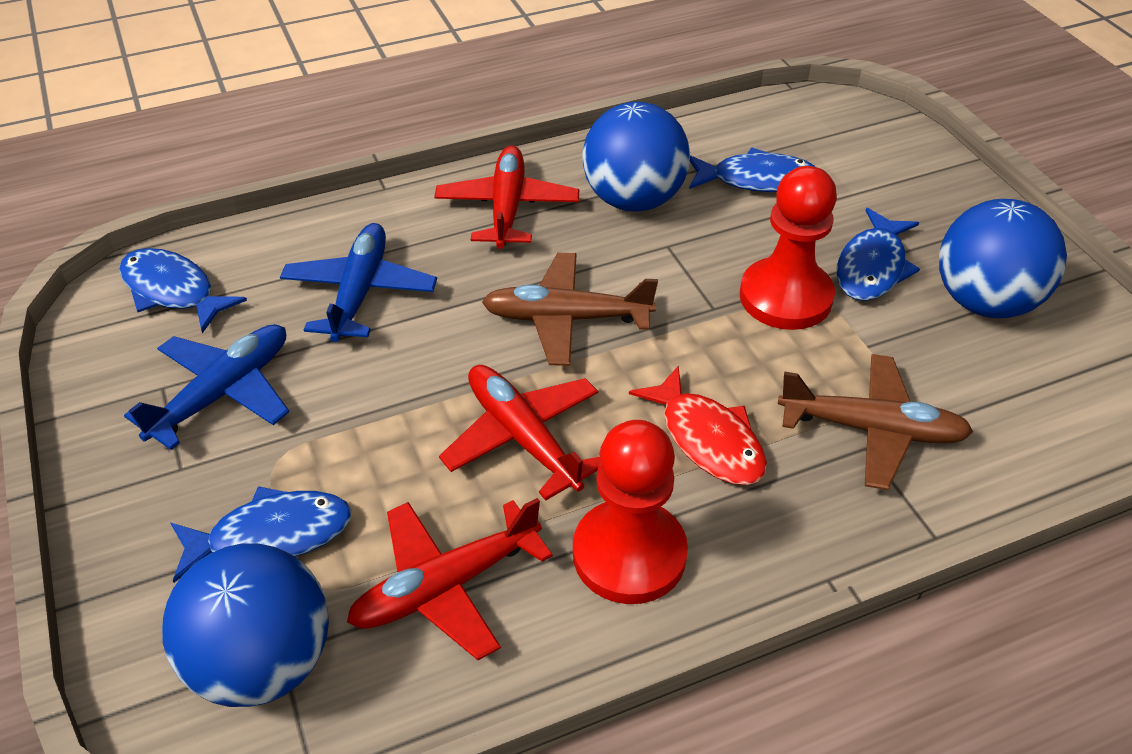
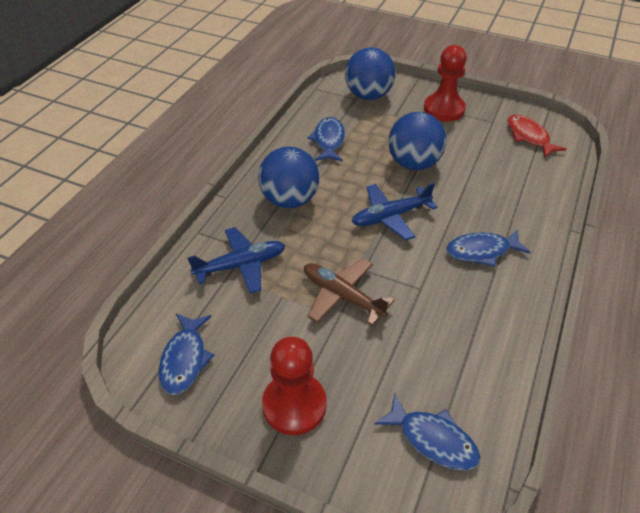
brown plane: [482,253,658,366] [778,354,973,490] = 2 -> [304,259,394,326] = 1
red plane: [347,498,553,660] [434,146,579,249] [439,365,600,501] = 3 -> none = 0

